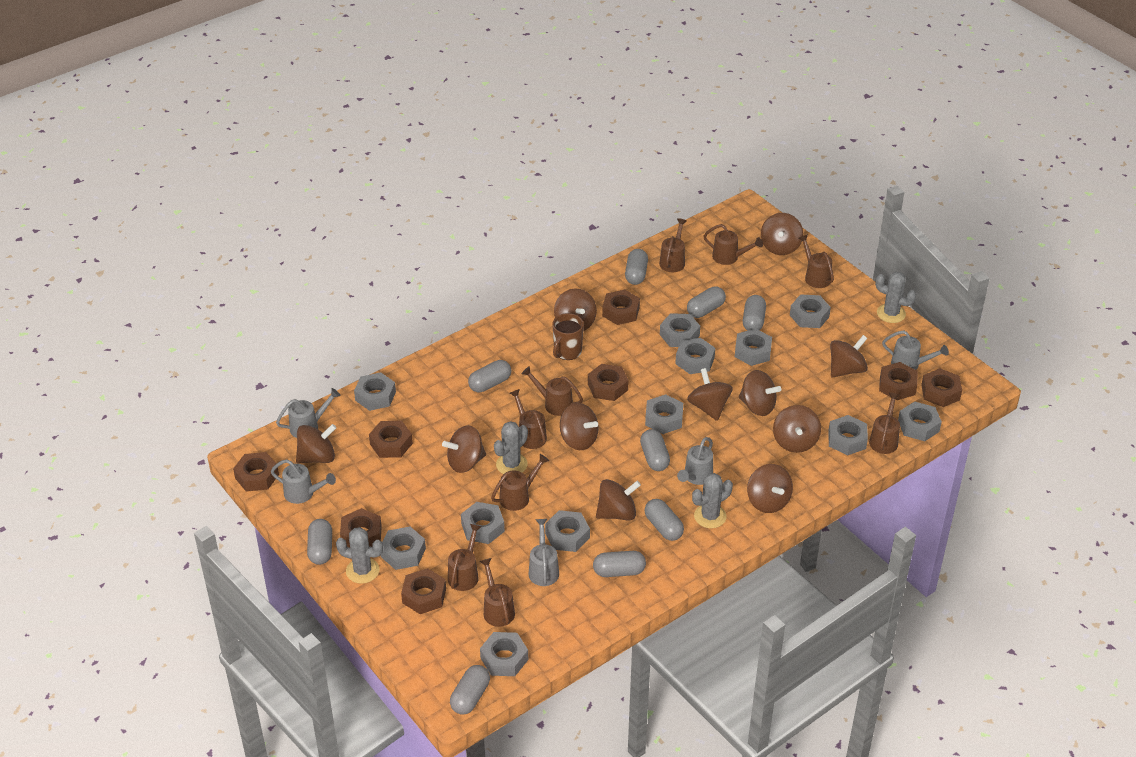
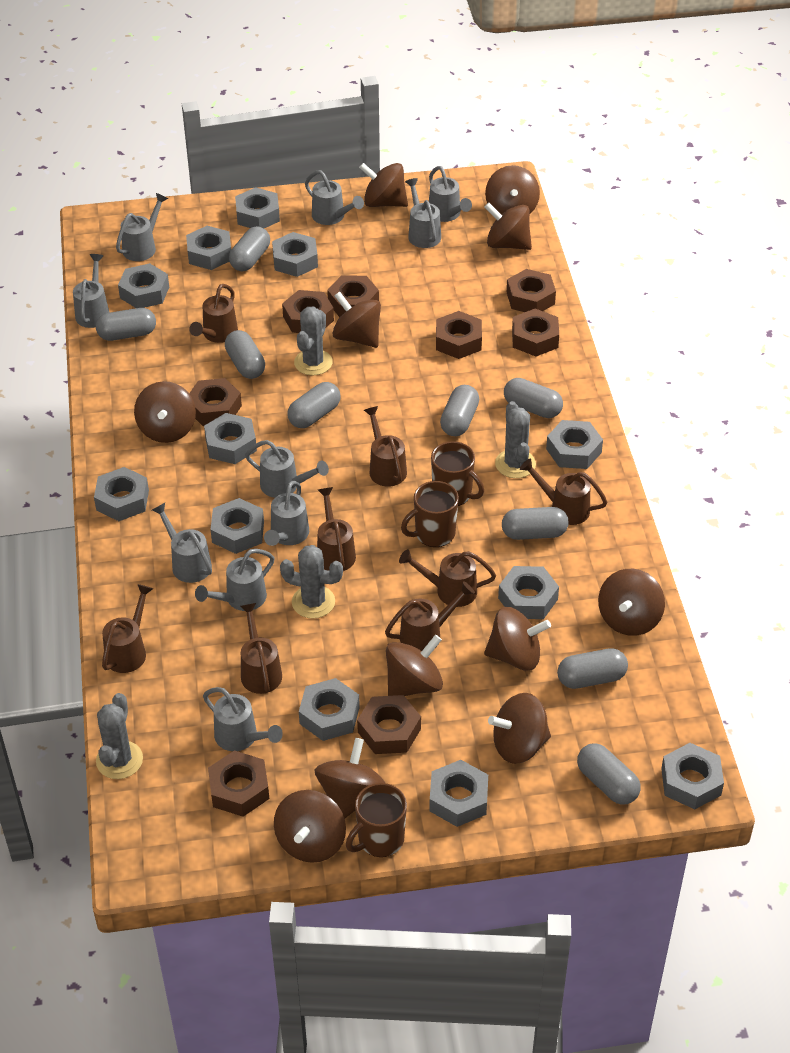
brown mug: [552,313,584,360] = 1 -> [346,783,407,857] [401,481,459,547] [431,441,484,506] = 3
brown watering can: [448,524,482,591] [480,558,515,627] [491,454,549,511] [510,389,547,449] [522,366,583,416] [659,218,687,272] [703,224,763,265] [799,234,834,288] [869,392,900,454] = 9 -> [102,584,153,673] [189,284,238,343] [240,603,282,694] [317,487,356,571] [364,406,407,487] [385,581,475,651] [399,549,496,607] [520,458,607,525] = 8
grey watering can: [271,459,336,504] [276,388,340,438] [529,519,559,586] [677,437,713,485] [882,330,949,370] = 5 -> [73,254,110,328] [116,193,168,261] [152,503,212,583] [195,549,274,611] [203,687,283,751] [245,440,329,498] [264,481,309,546] [305,170,364,225] [405,178,441,248] [429,166,472,222] = 10

